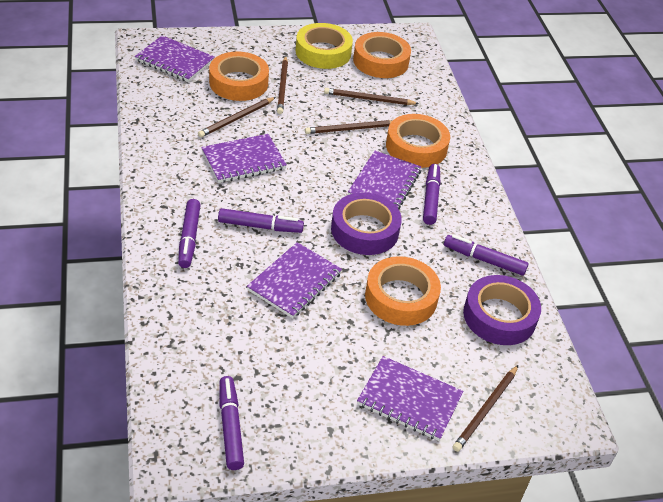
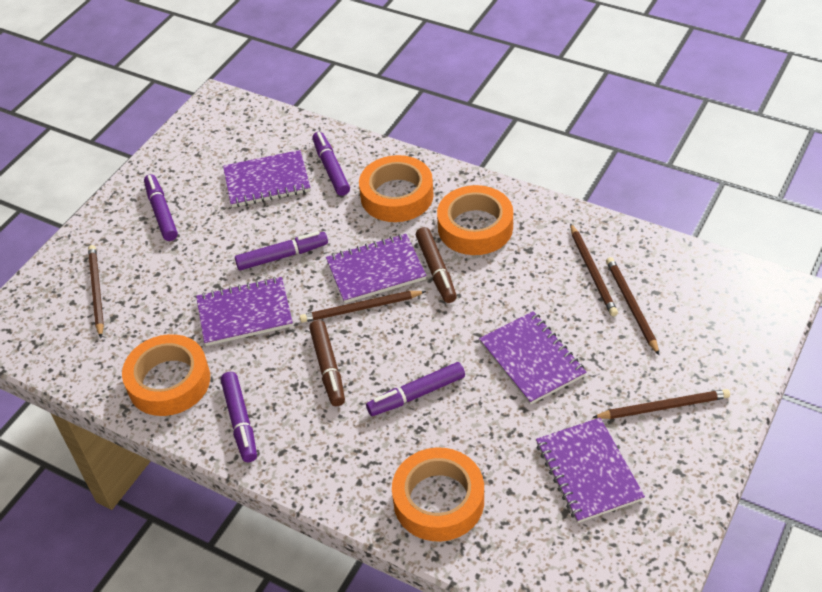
brown marker: none = 0 -> [309,320,345,406] [416,227,457,303] = 2
purple tape: [331,192,402,255] [463,275,541,345] = 2 -> none = 0
yellow tape: [296,23,353,69] = 1 -> none = 0

